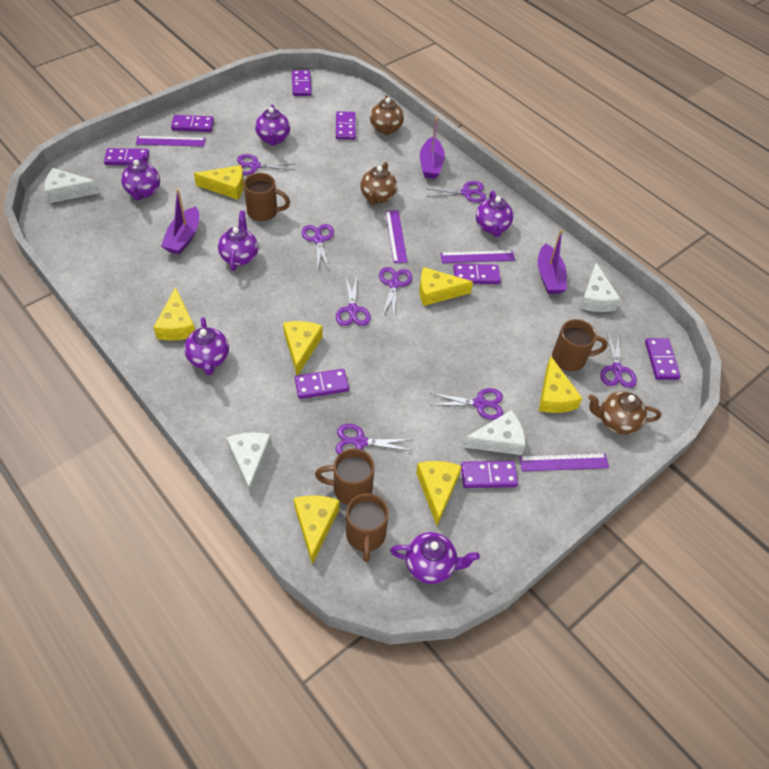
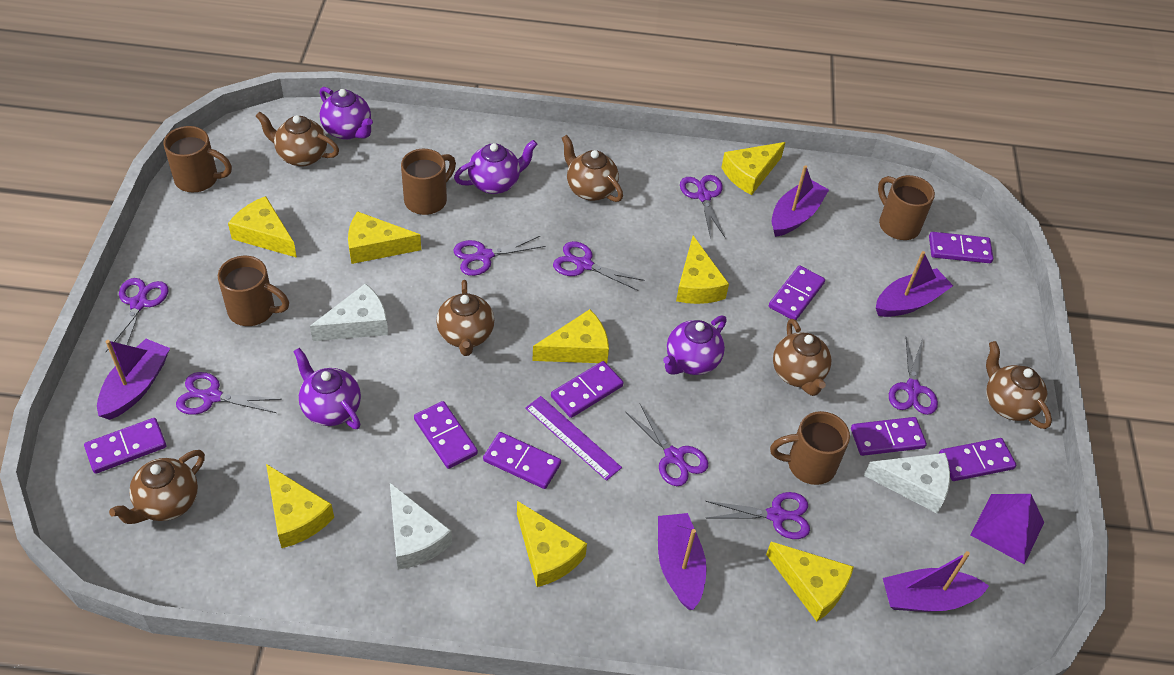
brown mug: [244,173,290,221] [315,449,375,505] [346,493,389,562] [552,319,608,371] = 4 -> [163,126,232,192] [218,256,289,326] [401,149,456,215] [770,411,850,485] [878,175,935,240] = 5
brown teapot: [360,162,397,205] [370,95,404,135] [588,391,661,435] = 3 -> [109,450,205,524] [256,112,339,167] [436,280,494,356] [562,135,623,202] [773,319,831,396] [986,341,1052,429] = 6
purple boat: [161,189,199,255] [420,117,445,179] [538,229,567,294] = 3 -> [97,339,170,420] [658,513,707,610] [772,165,829,237] [876,251,953,317] [883,551,989,612] = 5
purple pyramid: none = 0 -> [971,494,1044,565] = 1
purple ruler: [136,136,206,147] [385,210,408,263] [440,250,515,263] [519,453,609,471] = 4 -> [525,396,622,481] = 1
purple teapot: [121,155,160,200] [184,317,229,375] [218,211,258,271] [255,105,290,146] [390,532,480,584] [476,191,513,237] = 6 -> [293,348,361,429] [320,87,373,140] [454,140,537,194] [663,315,727,375] = 4
white cheese: [44,168,99,203] [226,432,272,496] [463,410,526,455] [580,263,621,312] = 4 -> [310,283,388,341] [390,483,452,570] [864,453,950,513] = 3
yellow cheese: [153,287,195,341] [194,165,244,200] [283,321,323,376] [294,495,339,564] [416,461,462,526] [419,267,473,306] [539,357,583,413] = 7 -> [228,196,297,258] [266,464,334,548] [348,211,421,264] [517,501,587,587] [532,309,609,363] [676,236,729,304] [721,142,785,195] [766,542,854,622] = 8

